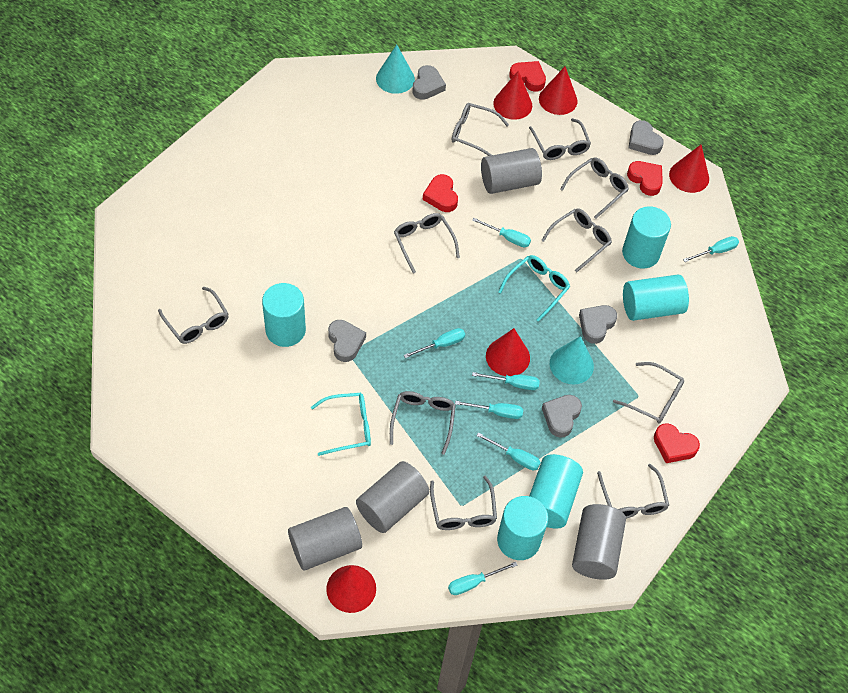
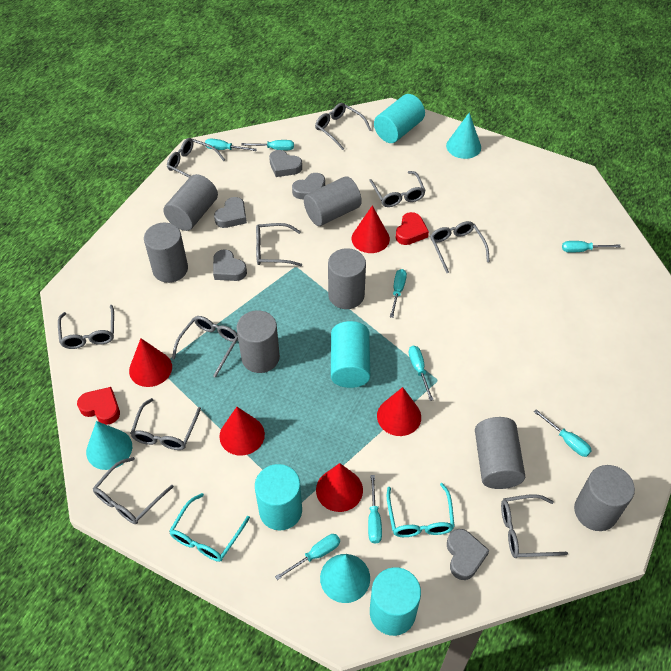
grey cylinder: [288,507,362,570] [356,461,429,533] [481,148,542,194] [572,504,626,580] = 4 -> [144,223,188,283] [163,174,218,231] [237,310,280,373] [304,176,362,226] [328,248,366,309] [475,417,525,489] [574,465,635,531] = 7
red heart: [423,174,458,212] [509,61,546,92] [627,161,663,196] [654,423,700,463] = 4 -> [77,387,120,425] [396,212,429,245] = 2
turquoise cone: [376,45,415,94] [550,336,594,384] = 2 -> [86,421,132,470] [320,554,370,603] [446,112,481,159] = 3
turquoise cylinder: [262,283,306,347] [497,496,548,560] [529,454,583,529] [622,206,671,269] [623,275,689,321] = 5 -> [255,464,302,530] [331,321,370,388] [370,567,421,636] [374,94,425,143] = 4
turquoise screwdriver: [404,328,465,358] [448,562,518,595] [455,401,523,419] [472,218,531,247] [472,372,540,390] [476,433,541,470] [683,236,739,262] = 7 -> [205,139,257,151] [241,140,294,150] [275,534,340,580] [368,475,382,544] [390,269,407,318] [408,346,434,401] [534,409,592,457] [562,241,621,253] = 8

